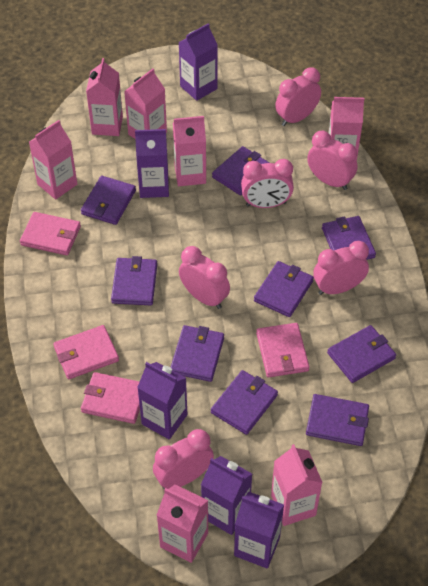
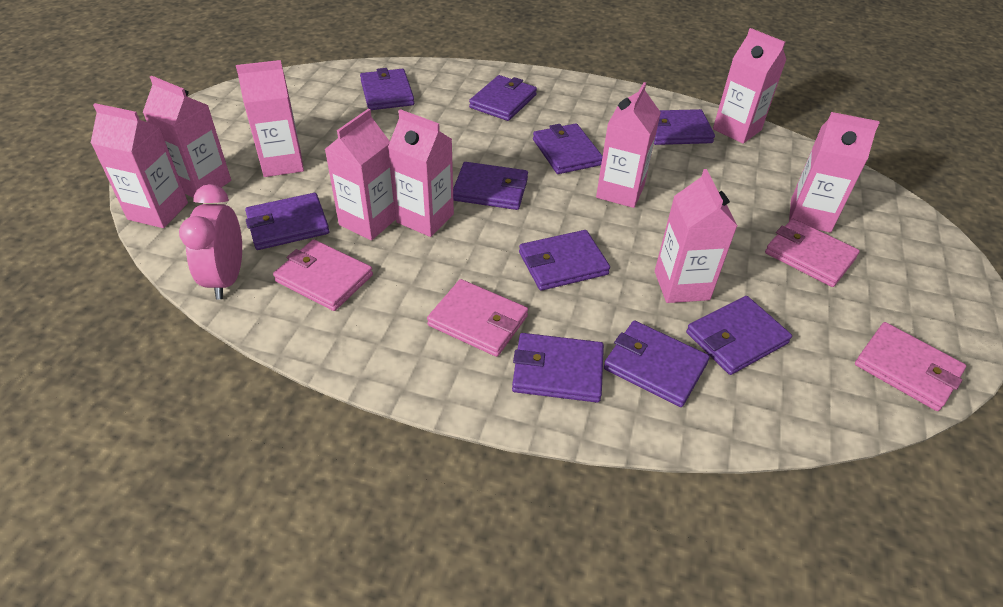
pink carton: [29,120,77,200] [86,58,123,136] [124,68,167,139] [157,484,208,563] [173,116,206,186] [271,444,323,526] [328,97,364,161] = 7 -> [91,103,188,228] [143,76,231,198] [236,60,304,177] [324,108,396,240] [388,109,454,237] [596,82,661,208] [655,169,737,303] [713,28,786,144] [789,112,880,233] = 9
pink clock: [153,429,214,489] [179,246,230,309] [241,159,294,208] [275,67,321,126] [307,131,357,190] [313,241,369,295] = 6 -> [179,184,242,300] = 1
purple carton: [135,129,169,198] [137,362,187,440] [178,23,218,101] [201,456,252,535] [234,492,284,569] = 5 -> none = 0
purple wallet: [81,176,136,225] [111,256,157,305] [170,325,224,382] [211,370,278,435] [212,146,269,195] [254,261,314,317] [306,394,369,446] [322,216,376,260] [327,325,396,383] = 9 -> [245,193,329,250] [360,68,414,110] [453,162,528,210] [469,75,537,121] [512,333,604,403] [519,230,610,291] [533,124,603,174] [604,320,710,407] [654,109,715,145] [686,296,792,375] = 10

